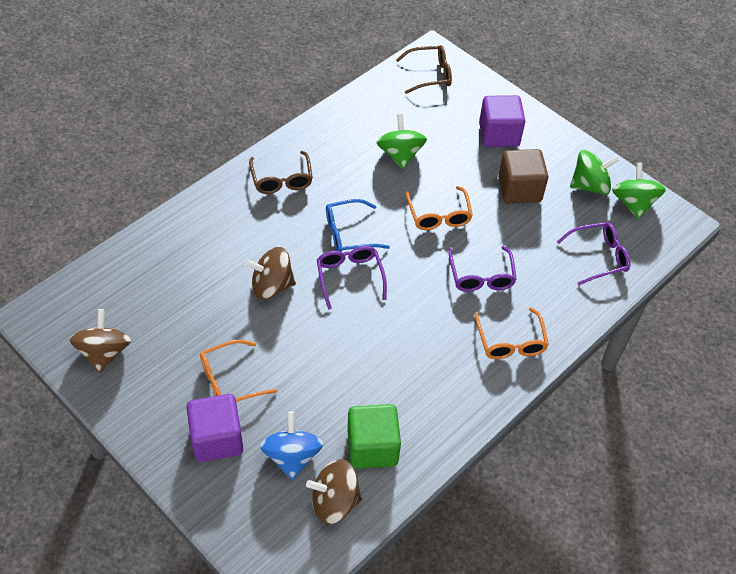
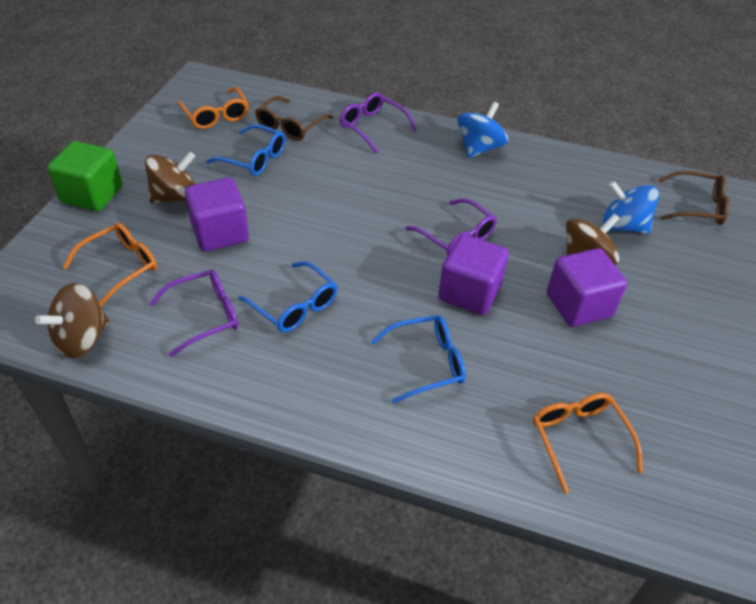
blue glasses: [326,199,390,252] = 1 -> [206,124,286,176] [238,261,338,332] [371,315,466,404] = 3
blue spinning top: [260,412,323,480] = 1 -> [457,102,508,158] [602,181,659,234] = 2
brown cube: [498,149,548,204] = 1 -> none = 0
green spinning top: [376,114,427,170] [570,150,620,195] [612,162,666,219] = 3 -> none = 0
purple cube: [186,394,243,462] [479,95,525,147] = 2 -> [185,178,249,251] [438,234,509,315] [547,248,627,327] = 3

